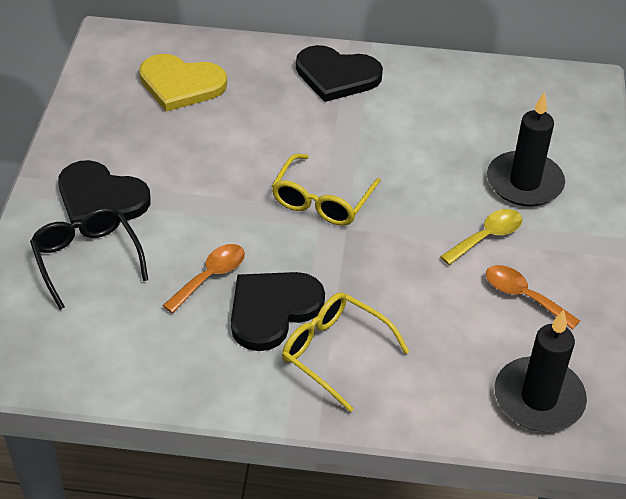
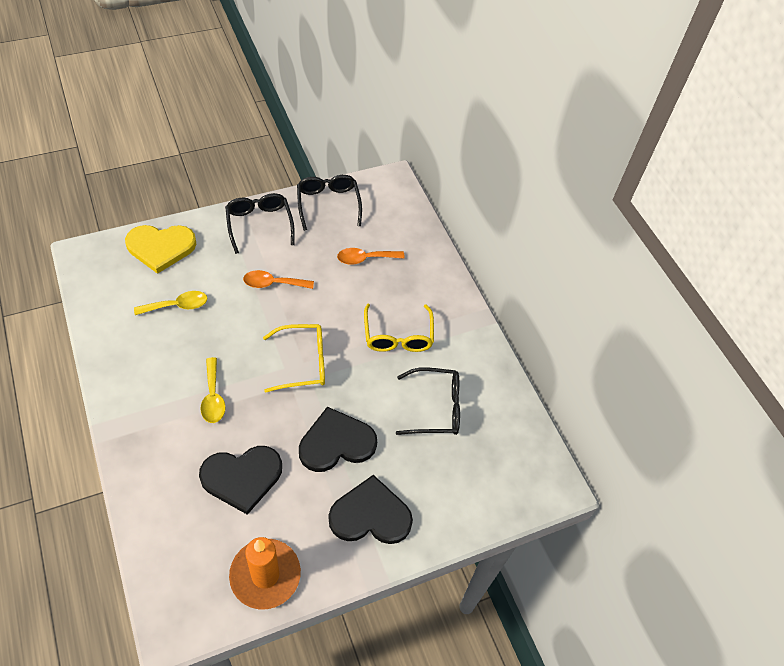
black candle: [487,92,565,207] [494,310,587,432] = 2 -> none = 0
black glasses: [30,207,148,310] = 1 -> [225,193,295,254] [297,175,362,231] [396,367,460,435] = 3
orange candle: none = 0 -> [229,537,301,609] = 1
yellow spoon: [440,209,522,265] = 1 -> [134,291,208,315] [201,357,226,423] = 2

